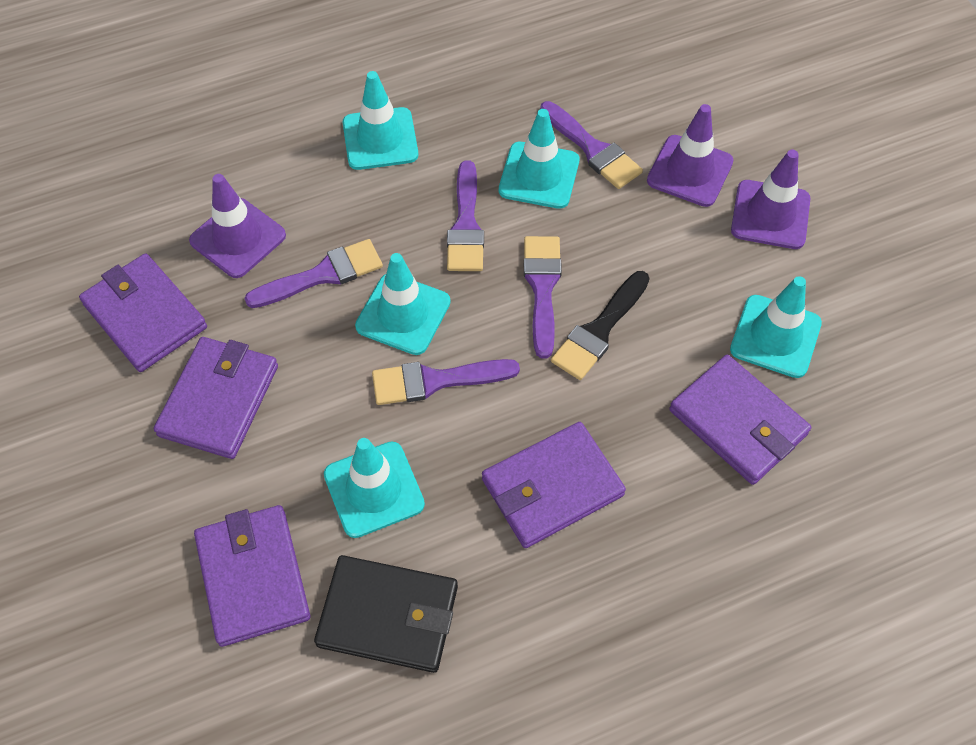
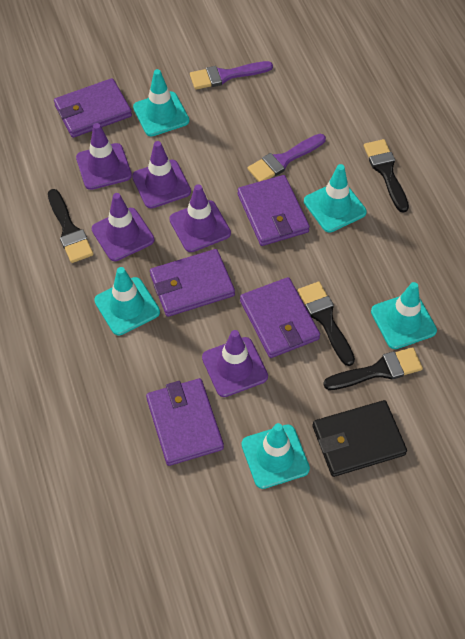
black brush: [551,271,650,380] = 1 -> [48,189,93,263] [298,282,355,366] [323,347,423,390] [364,139,409,213] = 4
purple brush: [244,239,383,308] [372,359,520,405] [447,160,484,271] [524,236,562,358] [540,101,643,189] = 5 -> [190,61,273,90] [248,134,326,182] = 2
purple traffic cone: [189,174,286,278] [647,104,733,207] [731,150,810,249] = 3 -> [76,123,132,190] [92,193,154,261] [132,141,191,208] [169,184,231,252] [202,330,268,397] = 5

